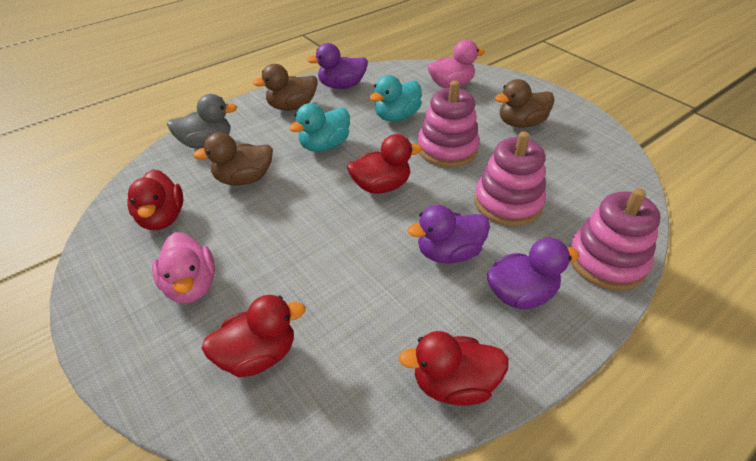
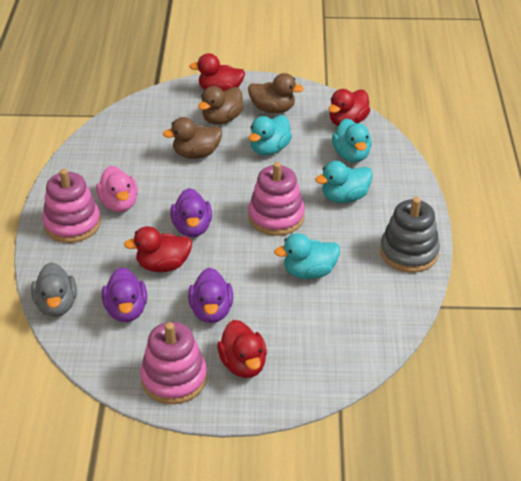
grey stacking toy: none = 0 -> [380,197,440,273] = 1
pink duck: [152,232,215,304] [428,39,485,88] = 2 -> [96,166,138,212] = 1
turquoise duck: [289,103,350,152] [370,75,422,121] = 2 -> [249,115,292,155] [274,233,340,279] [315,161,373,203] [332,118,372,162] = 4

